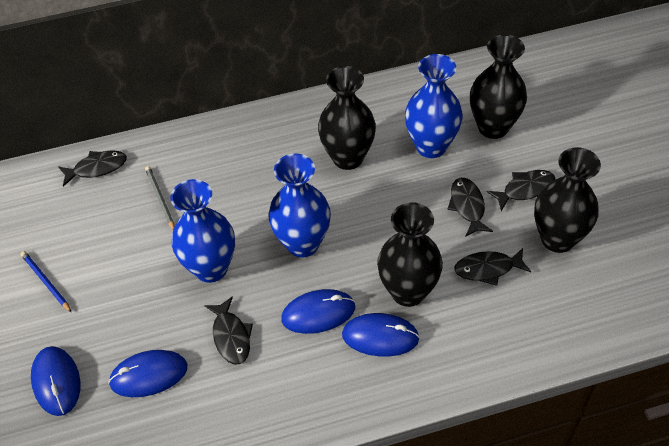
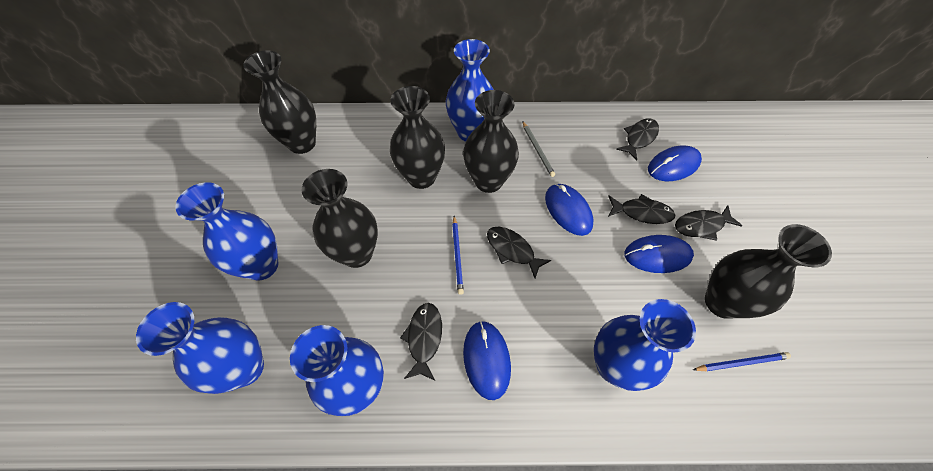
black vase: [318,66,376,170] [377,202,443,307] [470,35,527,139] [534,147,601,253] = 4 -> [244,51,316,154] [301,169,378,268] [390,86,445,189] [463,90,519,193] [705,224,832,319] = 5
blue pencil: [21,251,72,313] = 1 -> [452,216,464,295] [693,352,791,372] = 2
blue vase: [170,179,235,283] [268,153,331,258] [405,54,463,158] = 3 -> [136,302,264,394] [175,182,278,280] [290,325,384,416] [446,39,494,142] [594,299,696,391] = 5

